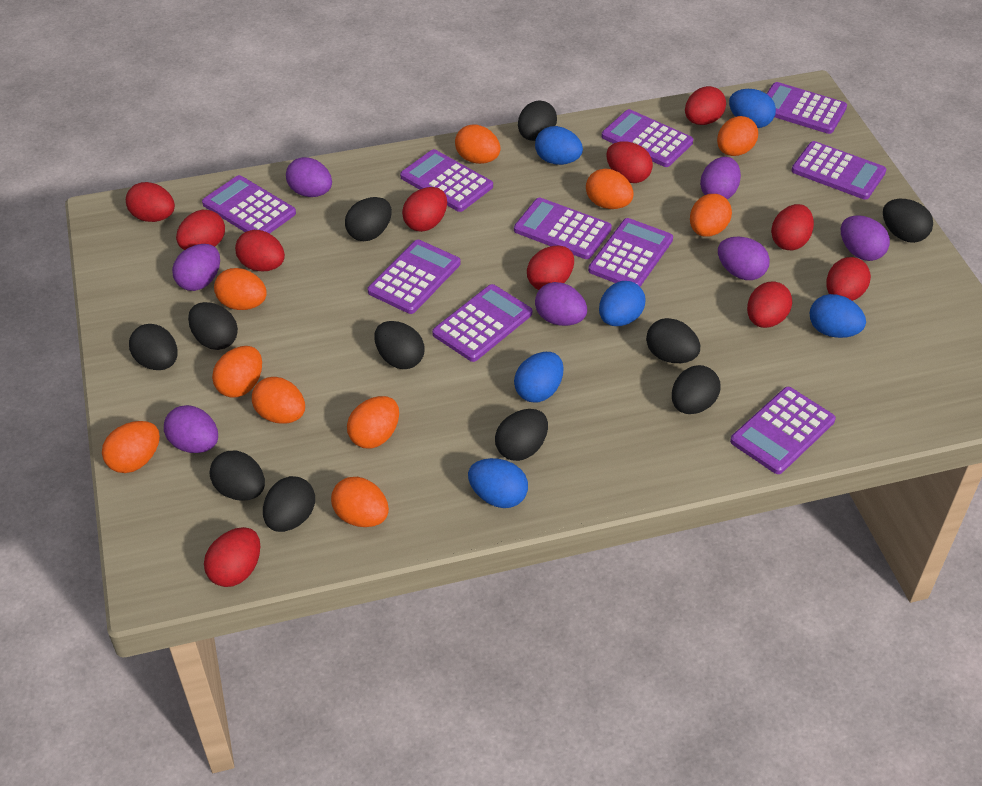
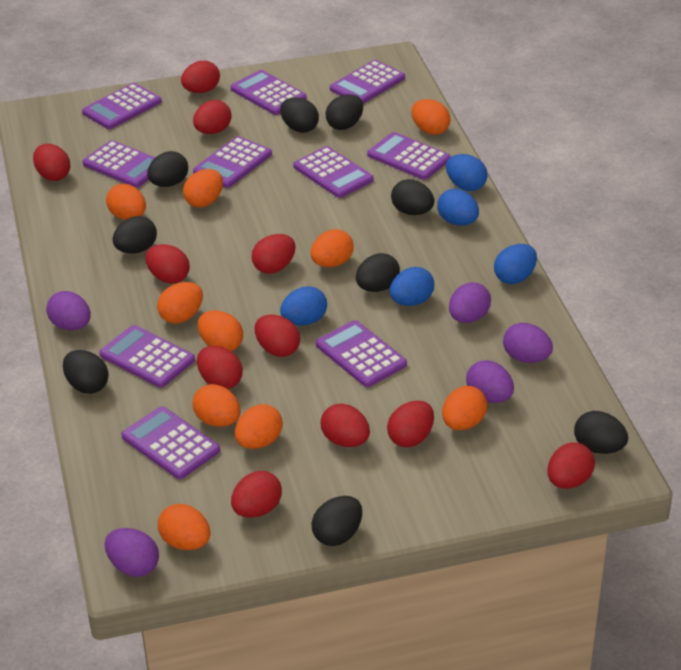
black egg: [129,324,177,370] [188,302,238,350] [210,451,265,501] [263,476,315,532] [345,197,392,241] [375,321,425,369] [495,409,548,461] [518,101,557,141] [646,318,700,363] [672,365,720,414] [883,199,933,243] = 11 -> [63,350,108,394] [112,216,157,253] [147,151,188,187] [280,97,319,133] [311,496,362,546] [326,94,363,130] [356,253,400,292] [391,179,434,215] [574,411,628,454] = 9
blue egg: [468,458,528,508] [514,352,563,403] [535,126,583,165] [599,281,646,326] [729,89,776,128] [810,294,866,338] = 6 -> [280,286,327,326] [390,267,434,306] [437,189,479,225] [446,154,488,191] [494,244,537,284] = 5
purple egg: [164,405,218,453] [172,244,220,291] [286,157,332,197] [535,282,587,326] [700,157,741,199] [718,237,770,280] [841,215,890,261] = 7 -> [46,291,91,330] [105,528,159,577] [449,282,491,323] [466,360,514,403] [503,323,553,363] = 5

